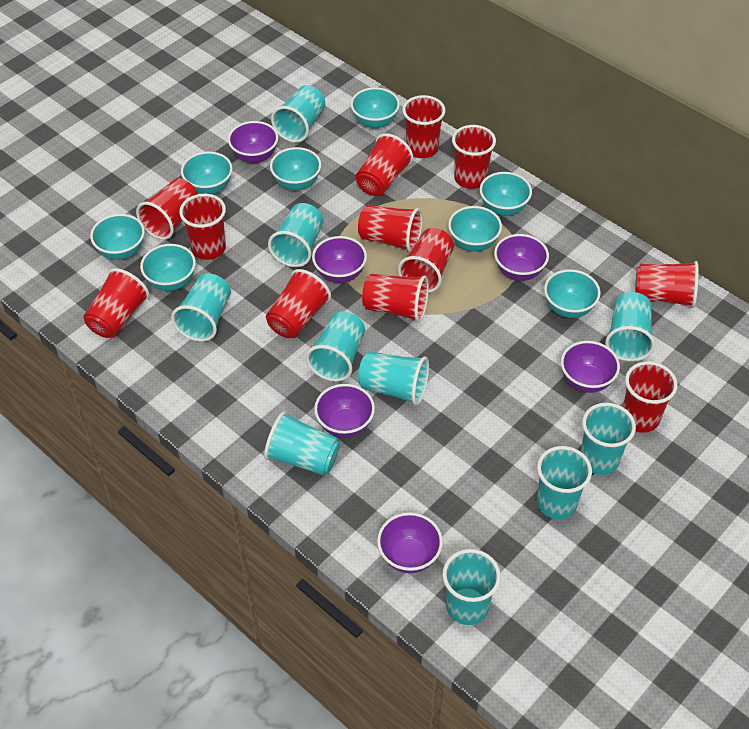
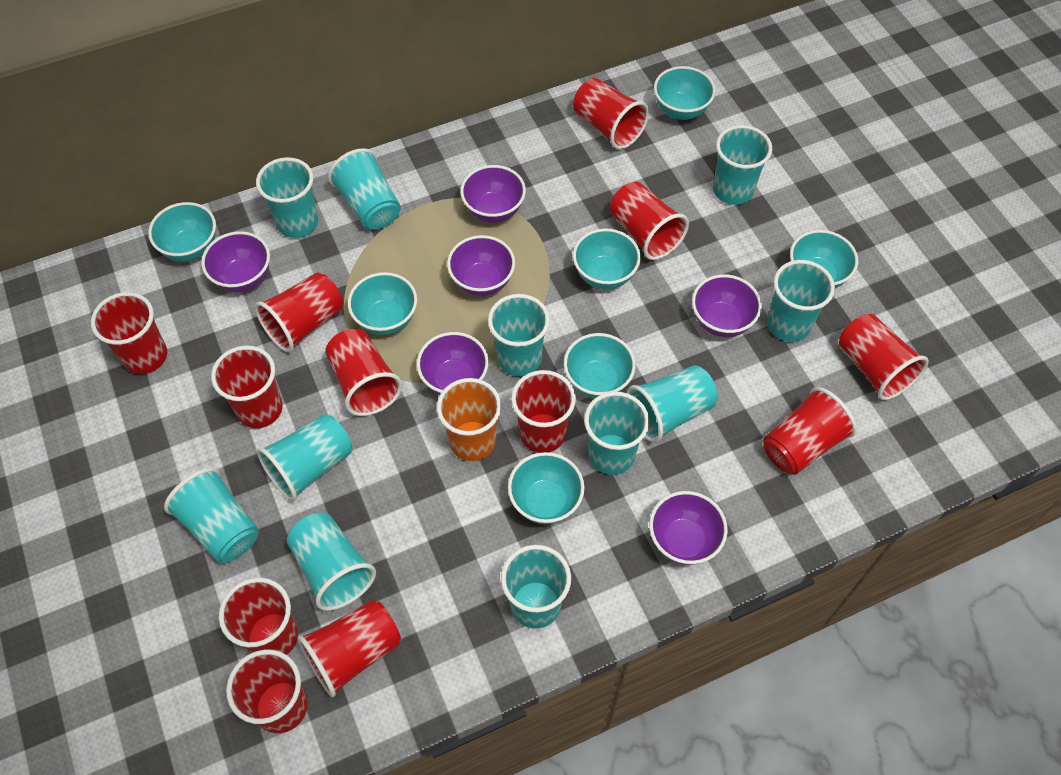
orange cup: none = 0 -> [437,378,501,461] = 1
turquoise bowl: [90,214,145,260] [140,244,196,291] [181,152,233,194] [270,147,321,191] [351,87,400,129] [448,206,502,252] [480,172,532,216] [544,269,601,318] = 8 -> [148,202,216,262] [348,272,417,335] [508,452,585,524] [564,333,636,398] [573,229,641,289] [654,66,716,120] [790,230,858,288] = 7
turquoise cup: [171,273,231,342] [264,411,340,476] [268,203,323,267] [271,85,325,143] [306,311,365,382] [358,351,429,405] [443,549,501,625] [537,446,592,519] [581,403,636,475] [605,292,655,362] = 10 -> [164,467,259,563] [256,157,318,238] [257,414,352,501] [287,513,376,611] [328,148,401,230] [488,294,550,376] [501,545,571,629] [584,392,649,475] [627,365,717,443] [713,125,772,205] [767,260,835,342] = 11

